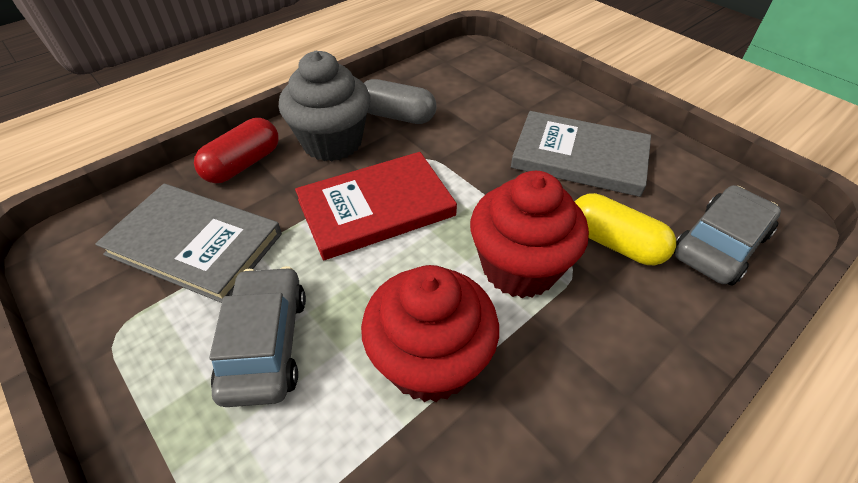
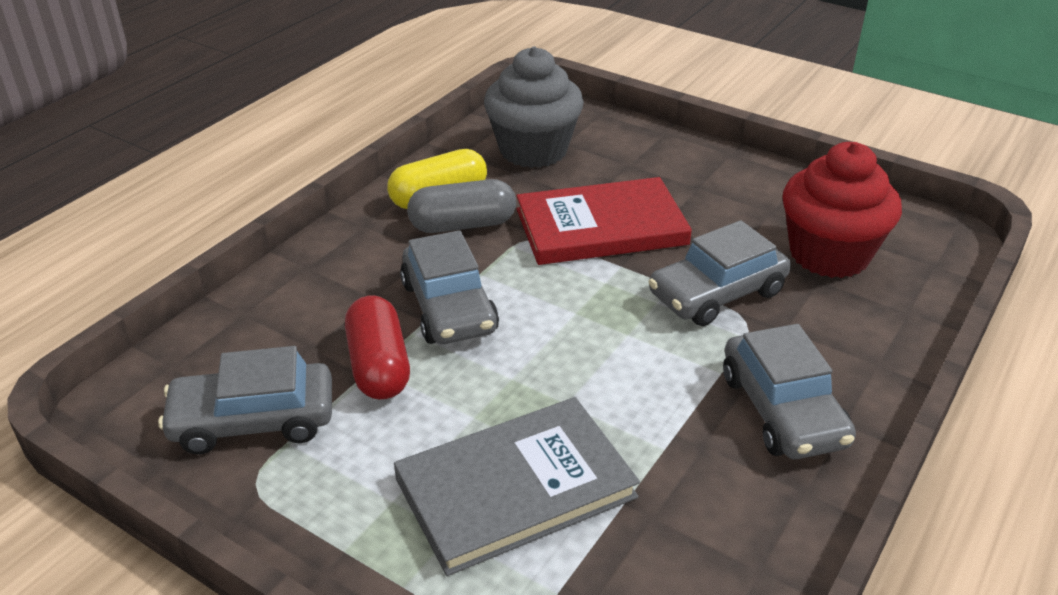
grey book: [95,183,282,303] [511,111,651,197] = 2 -> [394,397,640,576] = 1
grey car: [209,266,306,407] [674,185,781,286] = 2 -> [158,346,332,454] [400,230,499,344] [648,220,791,326] [723,324,856,459] = 4
red cupcake: [361,265,499,402] [470,171,589,298] = 2 -> [783,142,902,278] = 1

